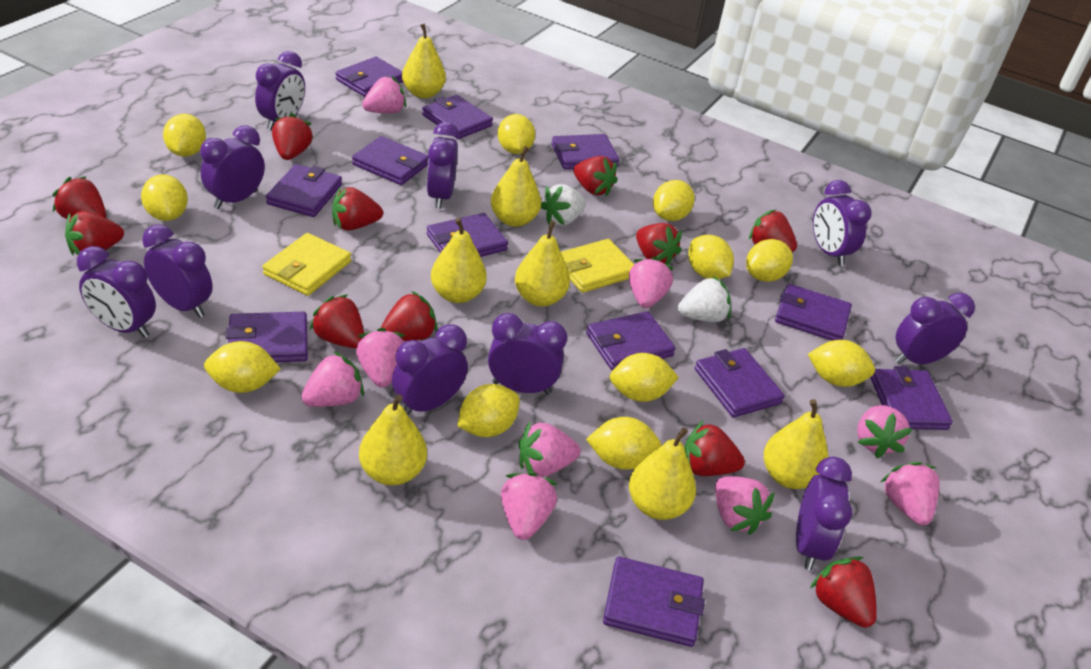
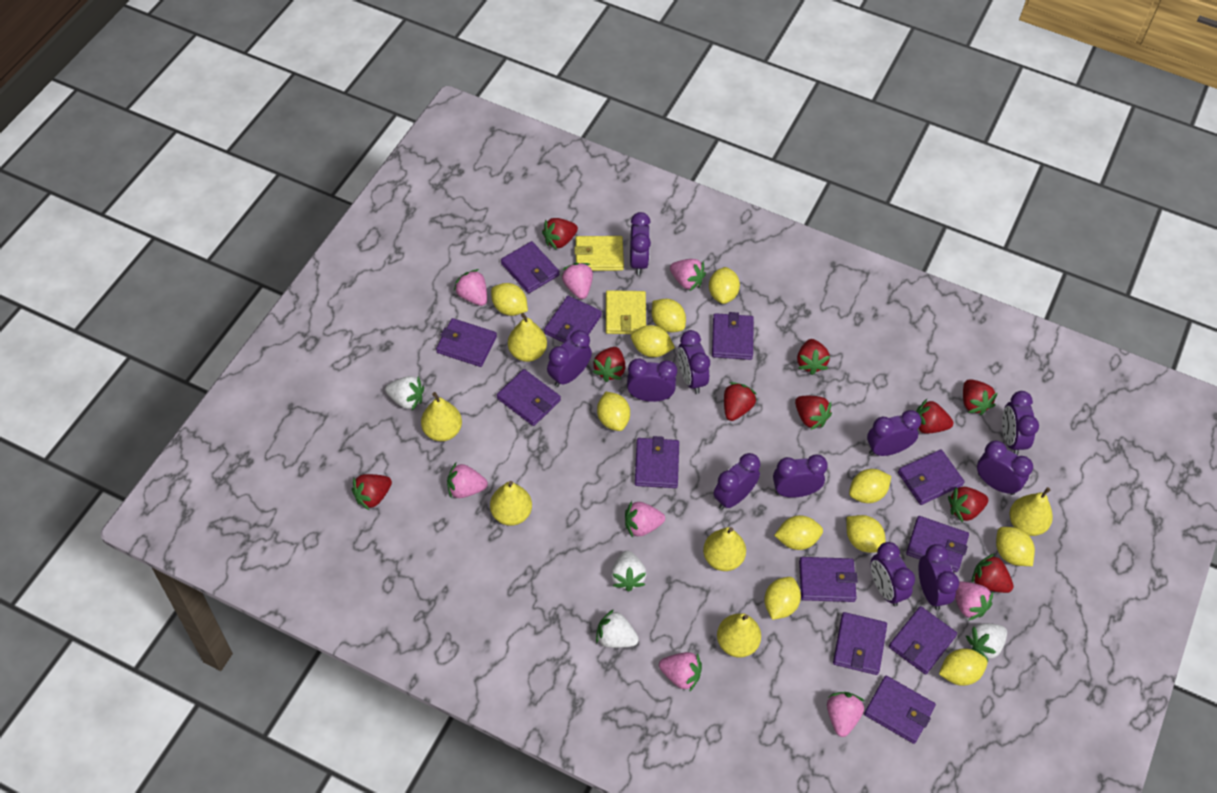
pink strawberry: [301,351,364,407] [356,328,405,388] [362,76,406,114] [501,472,557,540] [519,421,581,477] [629,257,674,308] [715,476,775,535] [857,405,913,458] [881,462,939,525] = 9 -> [447,463,488,498] [454,269,487,306] [562,263,593,299] [625,501,665,538] [659,652,702,692] [670,259,706,291] [827,692,864,737] [955,581,993,621] = 8
purple clock: [77,246,156,338] [142,224,213,318] [200,125,265,209] [255,51,305,130] [392,324,468,415] [426,122,459,209] [488,313,567,395] [796,457,852,570] [813,180,871,266] [895,292,975,364] = 10 -> [547,330,592,387] [627,358,677,402] [630,212,651,275] [678,330,710,394] [713,453,760,510] [773,455,828,498] [867,410,921,456] [871,542,915,607] [919,544,959,610] [977,441,1033,495] [1002,391,1039,455] = 11
red strawberry: [53,176,106,219] [65,211,124,256] [272,113,313,160] [310,294,364,348] [332,187,383,231] [381,291,438,341] [573,156,617,197] [636,223,682,265] [684,421,745,476] [749,209,797,252] [810,557,877,628] = 11 -> [352,474,392,511] [542,218,578,250] [593,347,625,382] [724,382,757,421] [795,396,832,430] [797,339,830,375] [916,399,953,434] [948,487,988,523] [963,379,998,415] [972,554,1014,593] = 10
white strawberry: [541,184,586,226] [678,276,731,322] = 2 -> [385,376,424,410] [596,609,639,648] [611,551,647,592] [966,623,1007,661] = 4
yellow pear: [359,394,427,485] [402,24,446,98] [431,218,487,303] [491,146,541,227] [515,221,570,307] [629,427,696,520] [764,399,828,489] = 7 -> [421,392,462,441] [490,481,532,526] [508,313,547,362] [703,527,746,571] [717,613,761,658] [1010,487,1053,536] = 6

